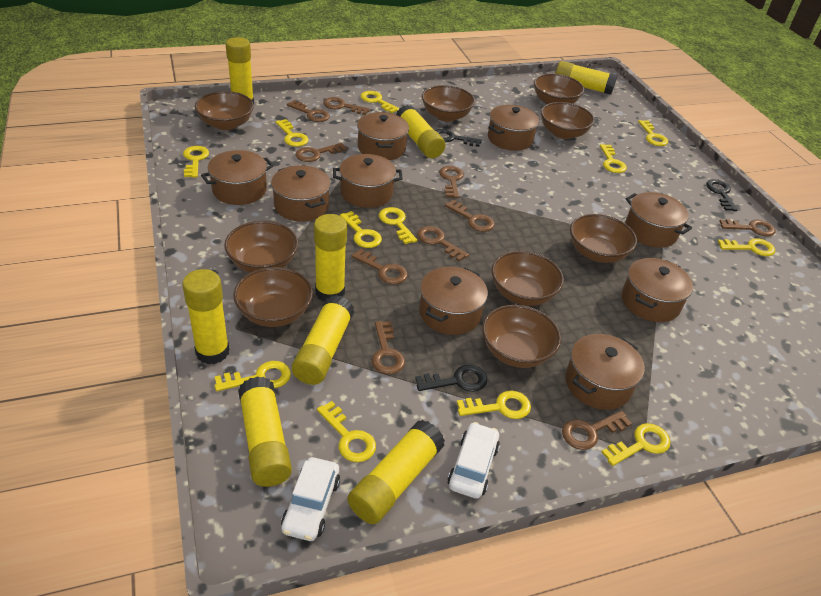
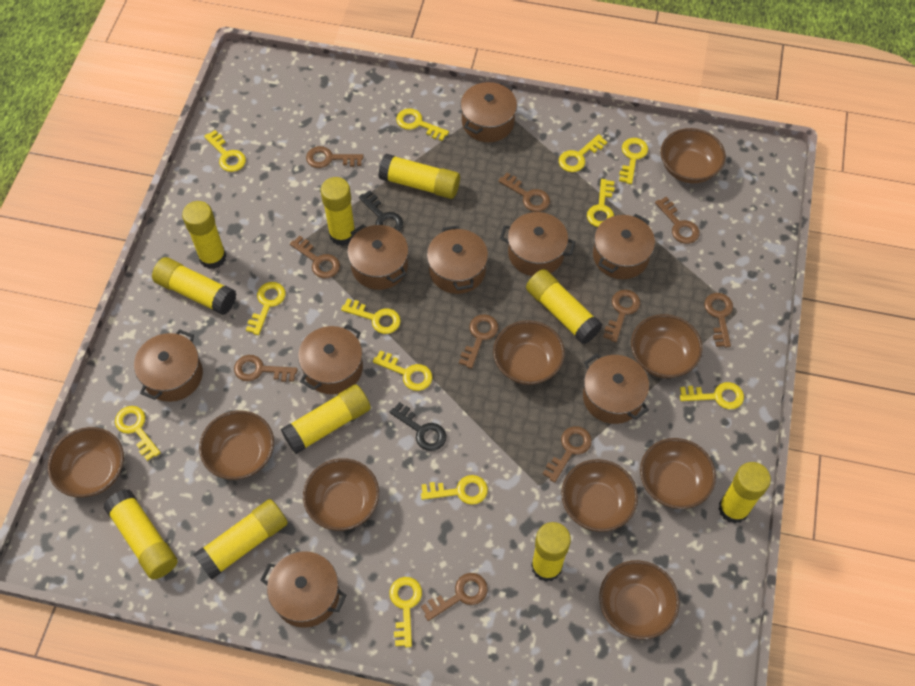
black key: [415,365,488,392] [435,129,482,147] [706,179,738,211] = 3 -> [359,190,403,231] [390,402,446,451] = 2
white car: [281,457,340,541] [448,422,500,499] = 2 -> none = 0
yellow glue stick: [182,269,229,364] [226,37,254,104] [238,376,292,487] [292,295,354,385] [314,214,347,301] [347,420,445,524] [396,105,445,158] [555,61,617,95] = 8 -> [104,489,178,579] [152,257,236,315] [182,201,226,269] [193,499,288,580] [281,384,371,454] [321,177,356,246] [378,154,460,199] [526,269,602,344] [531,522,571,582] [718,462,771,524] = 10

